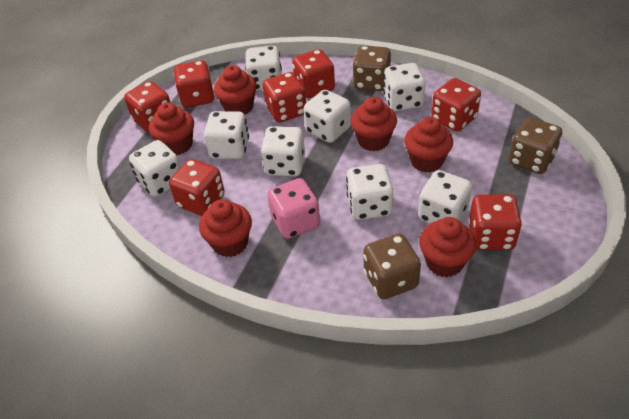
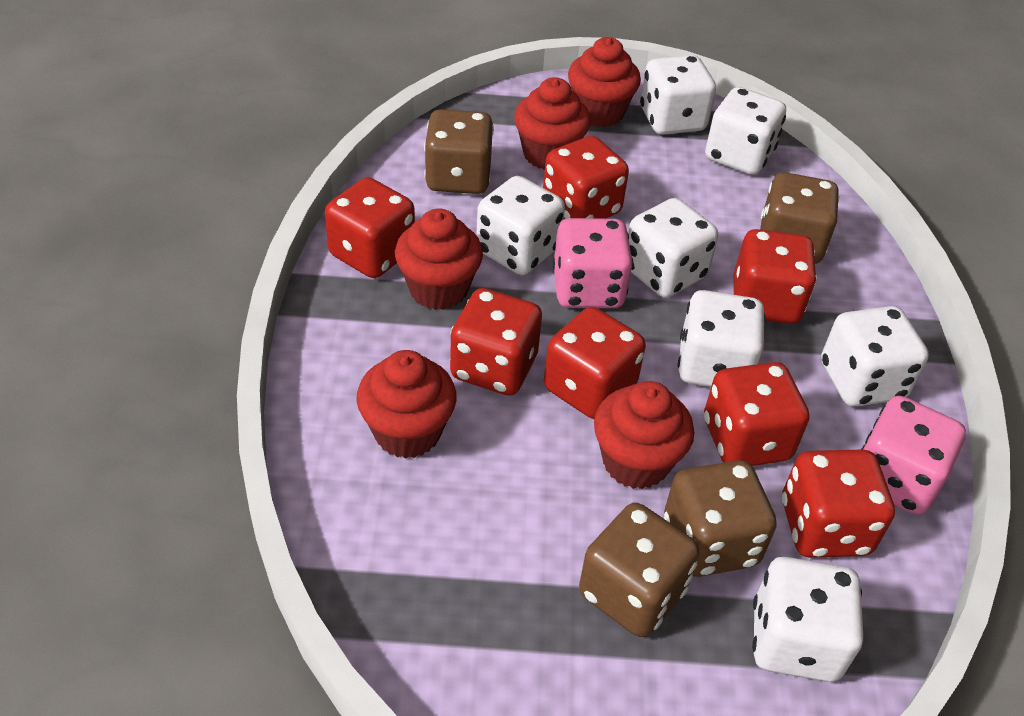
brown dice: [352,45,391,91] [364,233,421,299] [509,117,562,174] = 3 -> [424,109,494,194] [579,503,700,637] [664,460,777,577] [760,172,839,264] = 4
pink dice: [267,178,320,239] = 1 -> [553,218,633,308] [862,396,966,515] = 2
red cupcake: [149,102,194,155] [199,199,252,257] [214,65,257,115] [351,97,397,151] [404,117,453,172] [419,217,476,277] = 6 -> [356,350,457,459] [395,208,483,310] [514,77,591,170] [568,37,641,127] [594,381,694,489] = 5
white dice: [129,140,181,197] [204,111,249,159] [245,46,282,91] [261,126,305,176] [304,90,351,143] [346,164,393,220] [383,63,425,111] [418,170,472,224] = 8 -> [476,176,565,275] [628,198,718,298] [640,55,716,135] [678,290,765,387] [705,87,786,175] [752,557,863,682] [821,306,929,407] = 7

